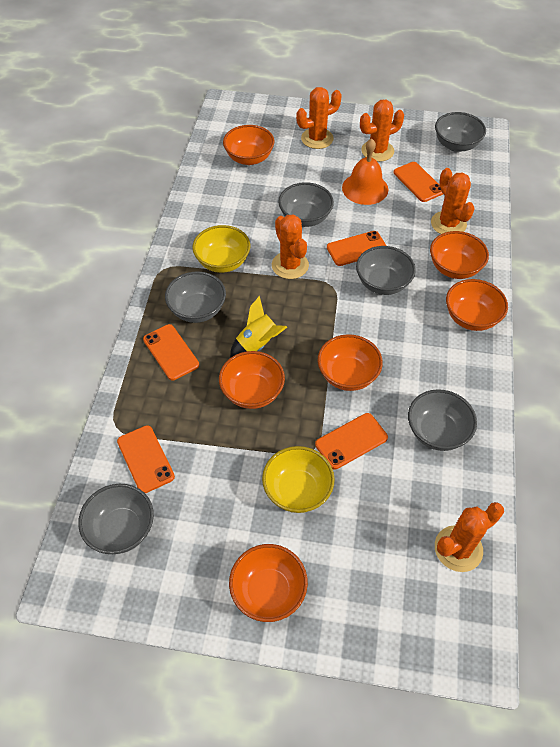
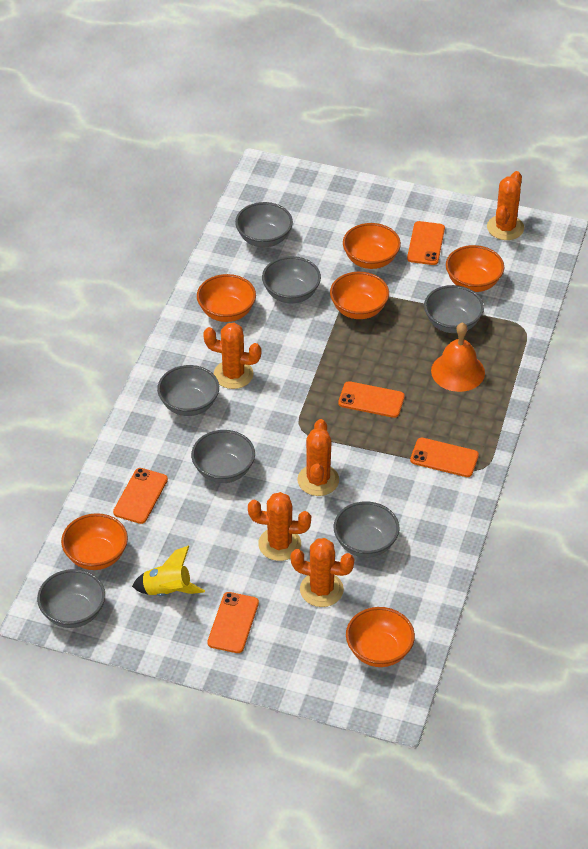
grey bowl: [78,484,154,554] [165,271,226,323] [278,182,334,227] [356,246,416,295] [408,389,477,451] [435,112,486,152] = 6 -> [37,569,105,628] [157,365,219,416] [191,430,255,483] [235,202,293,247] [262,256,321,303] [334,501,400,558] [424,285,484,333] = 7
yellow bowl: [192,225,250,273] [262,446,335,513] = 2 -> none = 0

